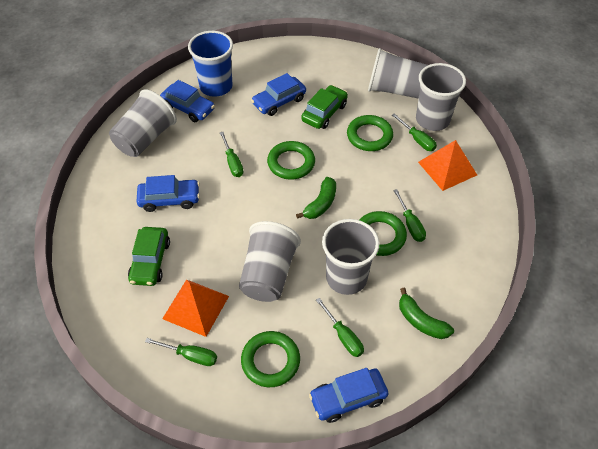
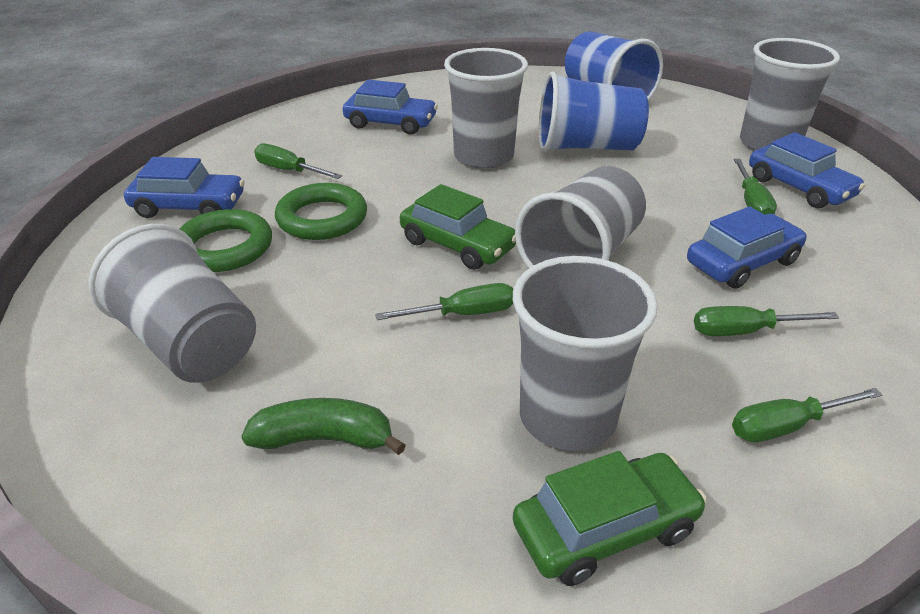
blue cup: [188,31,233,97] = 1 -> [538,72,649,152] [565,31,663,100] = 2
green banana: [296,177,336,219] [399,287,454,339] = 2 -> [241,398,406,455] = 1
green ring: [241,331,300,387] [267,141,315,180] [347,115,393,151] [360,211,407,256] = 4 -> [180,209,272,272] [275,183,367,240] = 2
orange pyramid: [162,279,229,337] [418,140,477,191] = 2 -> none = 0

